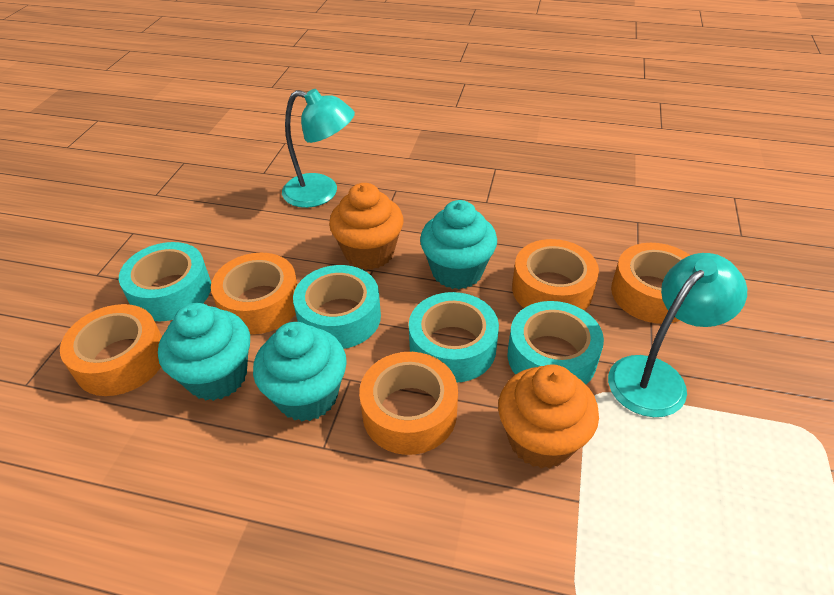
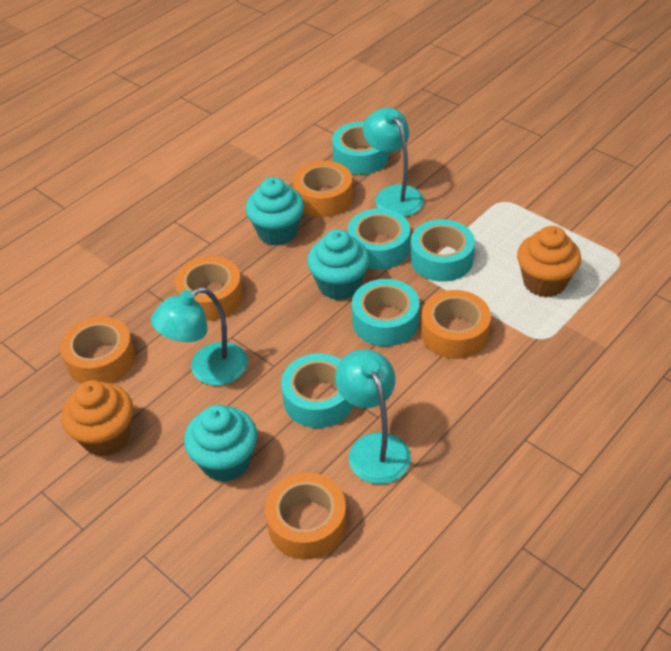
turquoise lamp: [282,89,355,208] [608,253,747,417] = 2 -> [151,287,248,385] [335,349,411,484] [363,108,424,217] = 3
turquoise tape: [119,242,211,321] [293,265,381,349] [409,292,499,382] [508,301,604,384] = 4 -> [281,353,353,428] [332,122,389,175] [347,208,410,270] [352,279,420,346] [410,219,475,282] = 5

